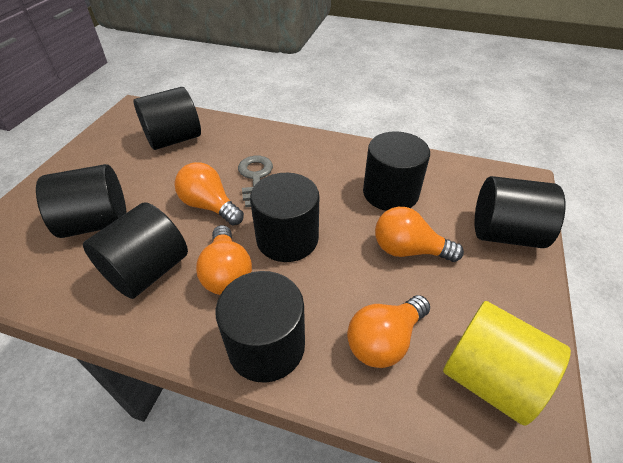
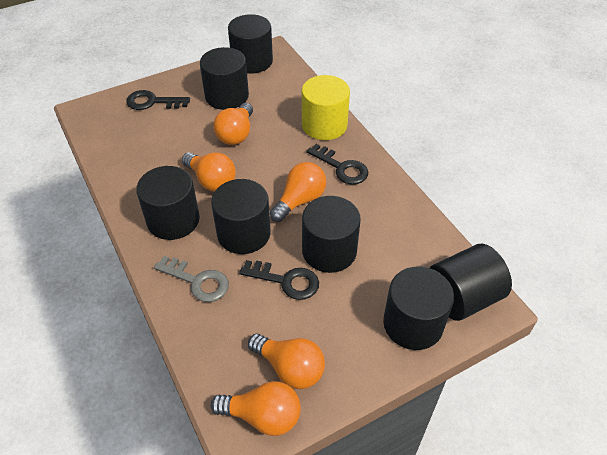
black key: none = 0 -> [127,90,190,110] [239,260,319,300] [307,144,368,185] = 3
orange light bulb: [175,162,244,226] [196,225,252,295] [347,295,430,368] [375,207,464,262] = 4 -> [182,152,236,192] [211,381,301,436] [213,103,253,145] [248,334,325,389] [270,162,326,222] = 5

